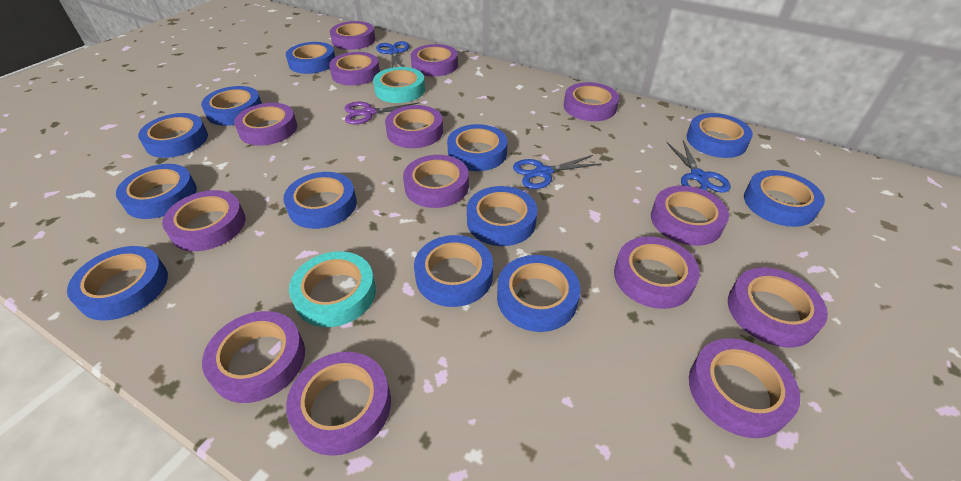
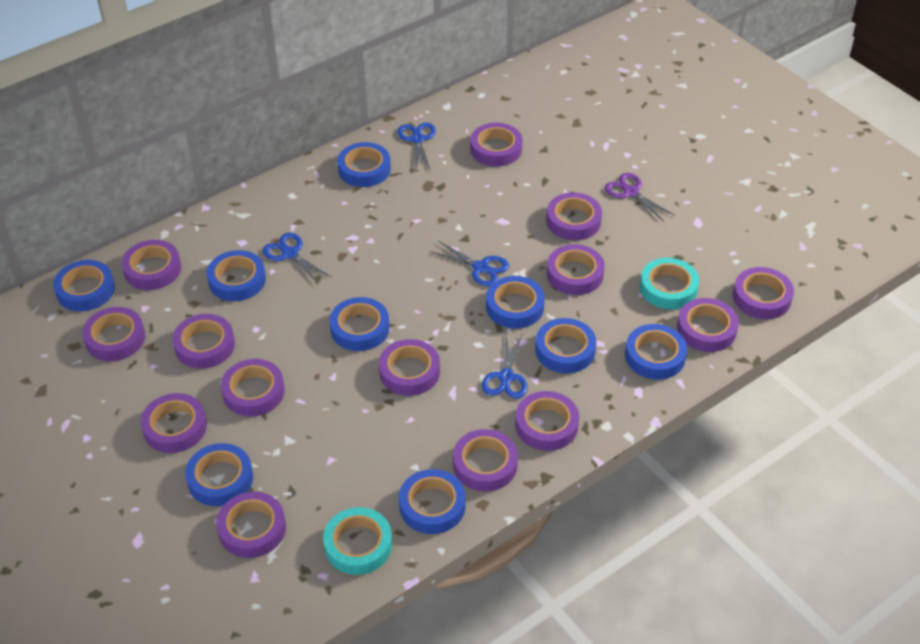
blue scissors: [376,41,409,68] [513,155,601,189] [666,140,731,193] = 3 -> [263,233,331,285] [398,123,436,171] [430,241,509,286] [482,333,528,399] = 4
blue tape: [67,246,168,321] [116,164,197,219] [138,113,208,158] [201,86,262,126] [283,172,357,229] [286,42,335,74] [414,235,493,307] [447,124,508,171] [467,186,537,246] [497,255,581,332] [686,113,753,158] [744,170,825,227] = 12 -> [53,260,115,311] [185,443,253,506] [207,250,266,301] [329,297,390,351] [337,142,391,187] [399,469,465,534] [486,276,545,329] [535,318,596,373] [625,324,687,380] = 9

